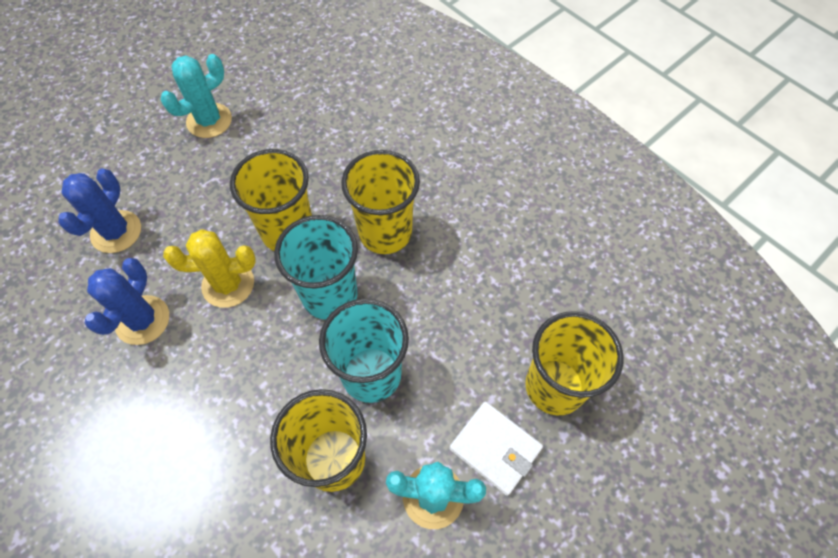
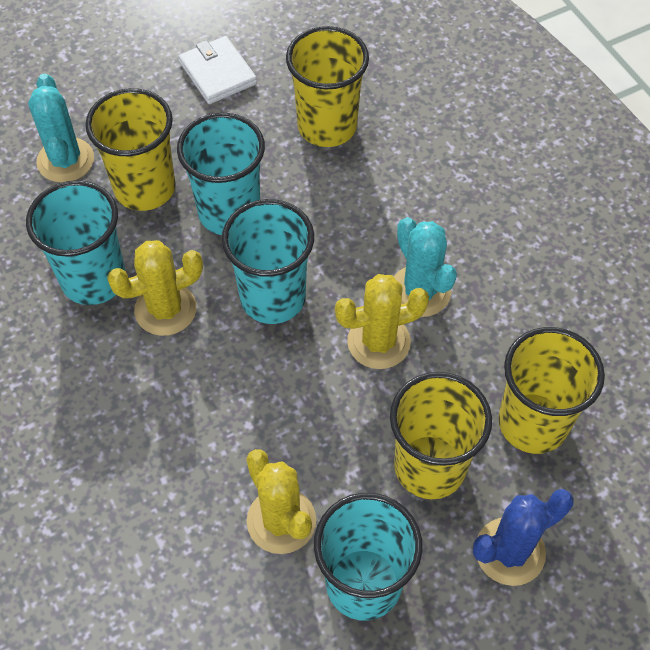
blue cactus: [58,168,141,253] [85,258,169,345] = 2 -> [473,489,574,586] = 1
turquoise cup: [274,215,358,320] [319,299,409,403] = 2 -> [26,180,126,305] [177,113,265,235] [222,199,314,324] [314,493,423,621] = 4
yellow cactus: [163,229,255,308] = 1 -> [107,240,203,336] [246,449,316,554] [335,274,429,369] = 3

